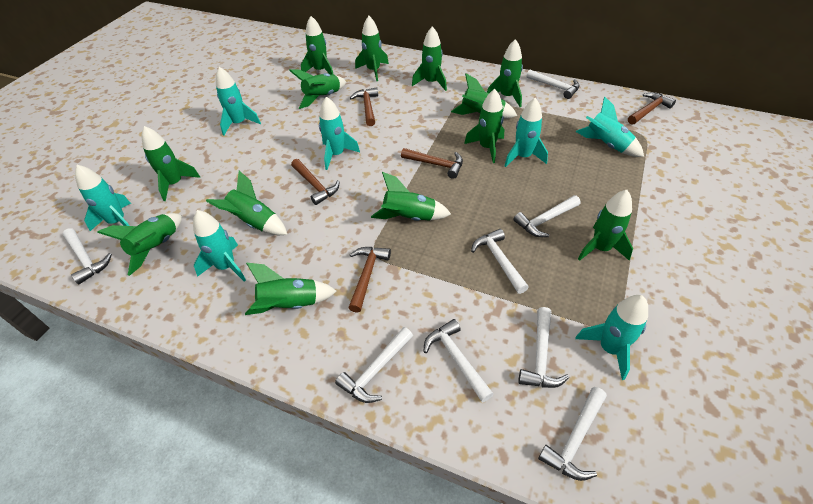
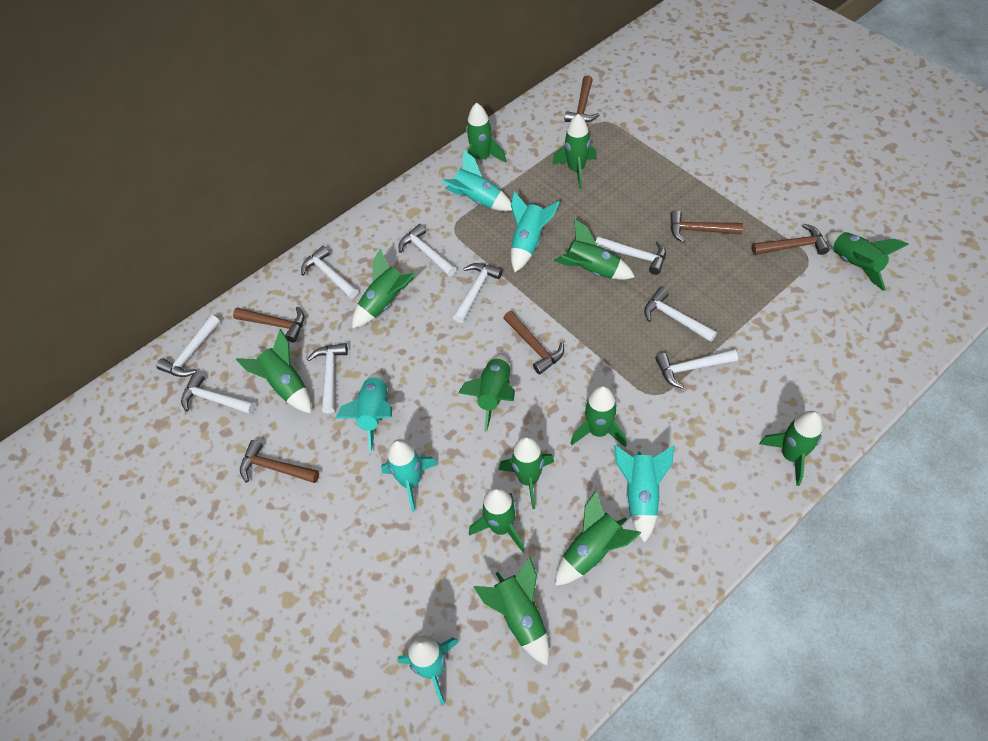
brown hammer: [291,159,339,205] [348,247,391,313] [350,87,378,126] [401,148,463,179] [628,92,676,125] = 5 -> [233,307,304,343] [240,440,319,483] [503,311,564,374] [565,75,599,122] [670,210,743,243] [752,224,830,255] = 6
turquoise rocket: [75,165,131,231] [193,210,246,282] [216,67,261,136] [319,96,360,170] [505,98,548,167] [575,97,644,157] [575,295,648,380] = 7 -> [335,372,392,452] [381,439,438,512] [398,635,459,705] [442,150,512,211] [511,191,560,272] [614,445,674,543] = 6
white hammer: [63,229,112,284] [335,327,413,403] [423,319,494,403] [471,229,529,294] [513,195,581,237] [518,307,569,388] [526,70,580,99] [538,387,607,481] = 8 -> [156,315,220,377] [181,373,256,414] [301,246,358,299] [307,343,348,414] [399,224,456,276] [453,263,503,323] [596,236,666,275] [644,288,717,342] [655,349,738,389] = 9

